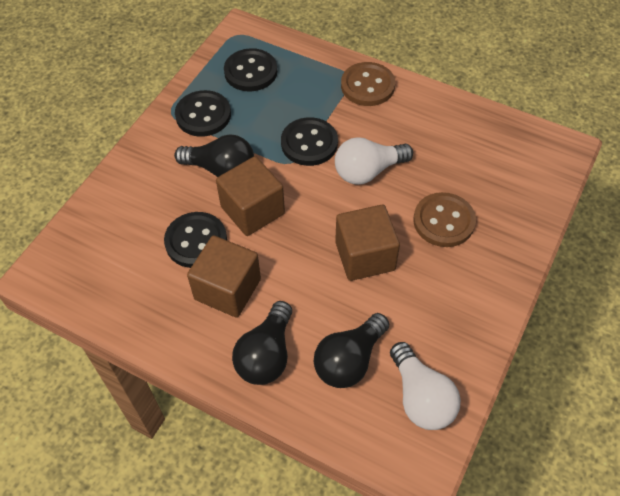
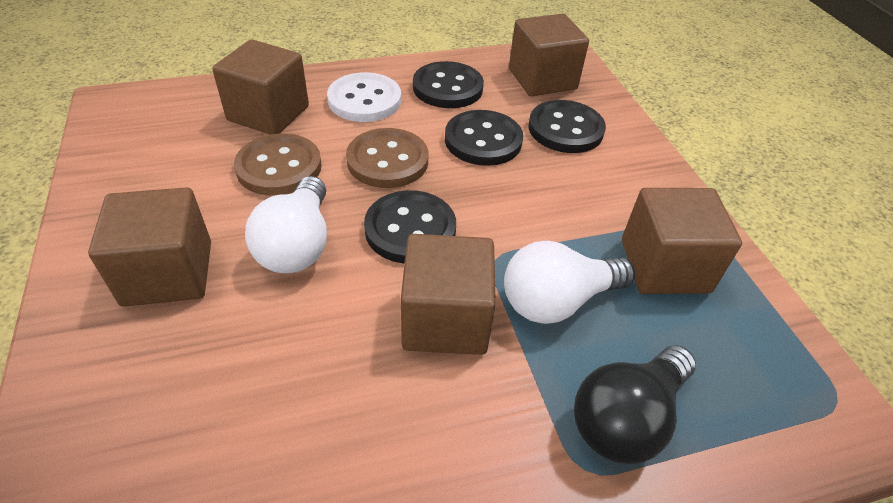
black light bulb: [174,135,254,177] [232,301,292,385] [314,313,389,388] = 3 -> [574,345,696,464] = 1
brown cube: [187,235,261,318] [216,156,285,236] [335,205,400,281] = 3 -> [88,187,211,307] [212,40,309,135] [401,234,496,355] [509,14,589,96] [622,188,742,294] = 5
white button: none = 0 -> [327,72,401,122] = 1

